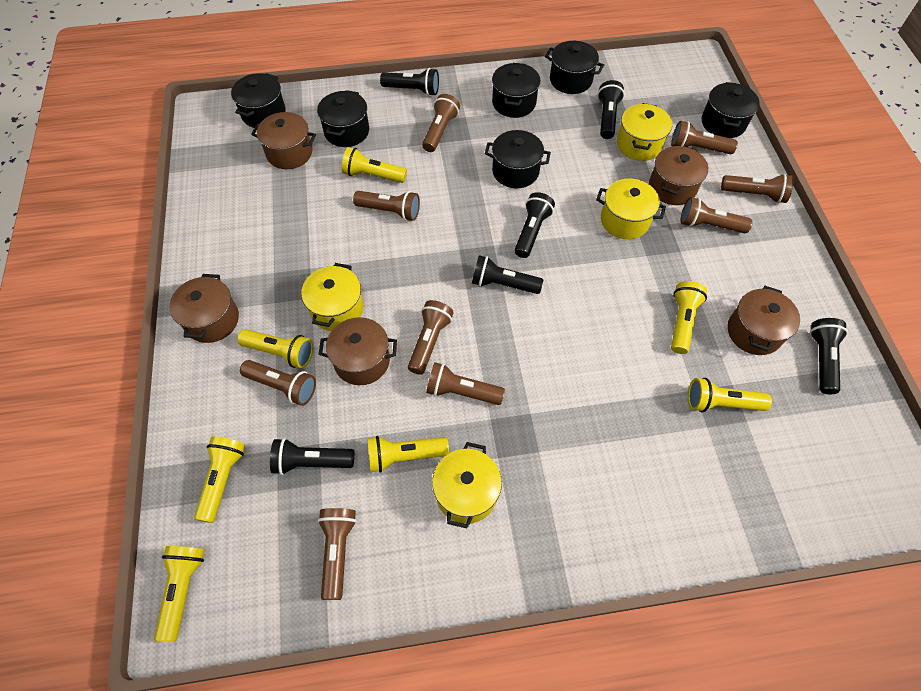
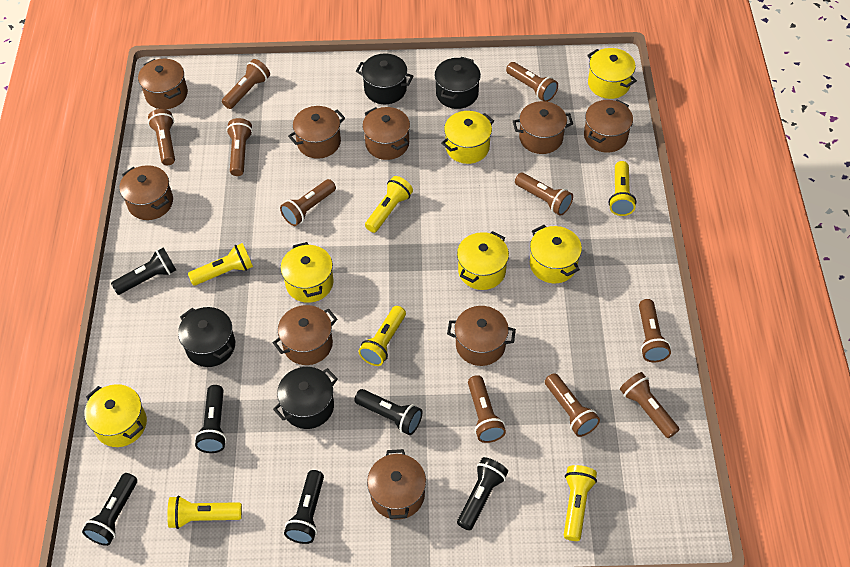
black pot: [231,73,286,128] [317,90,369,147] [485,130,551,188] [492,63,540,118] [545,41,604,94] [702,82,760,138] = 6 -> [178,307,235,367] [273,367,338,429] [356,54,413,104] [434,57,481,109] = 4
brown flashlight: [240,360,316,406] [317,508,357,600] [353,191,420,221] [408,300,454,375] [422,94,460,152] [426,362,505,405] [671,121,738,154] [681,197,753,233] [721,174,794,203] = 9 -> [148,109,175,165] [222,59,270,109] [226,118,253,176] [280,179,336,226] [468,375,506,443] [506,62,558,102] [515,173,573,216] [545,373,600,437] [620,372,679,438] [639,299,671,362] = 10
brown pot: [169,274,239,343] [252,112,316,169] [319,317,397,385] [649,146,708,205] [728,286,800,355] = 5 -> [119,165,173,220] [138,59,188,109] [273,305,337,365] [288,106,345,159] [362,107,410,160] [367,449,426,520] [447,306,516,366] [513,101,573,154] [584,100,633,153] = 9
yellow flashlight: [154,546,204,642] [194,436,245,523] [237,329,313,368] [342,147,407,183] [368,436,449,473] [671,281,707,354] [688,378,772,412] = 7 -> [167,496,242,529] [188,243,253,286] [358,306,406,366] [365,176,413,233] [564,465,597,541] [609,161,636,216] = 6
yellow pot: [301,263,364,331] [432,442,502,528] [596,178,666,239] [617,103,672,161] = 4 -> [84,384,147,447] [281,242,334,303] [441,111,494,164] [457,231,509,290] [530,225,582,283] [587,48,637,99] = 6

